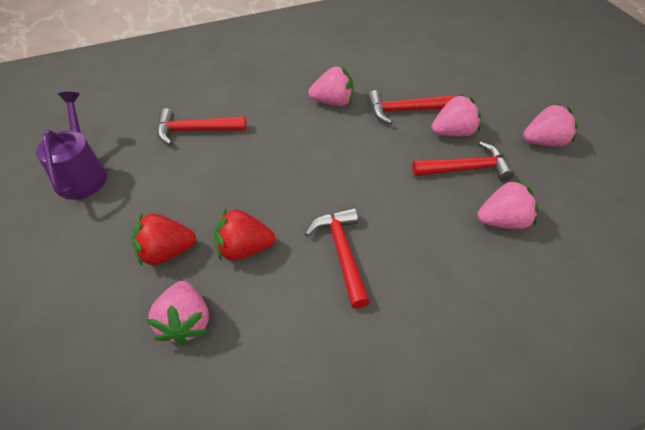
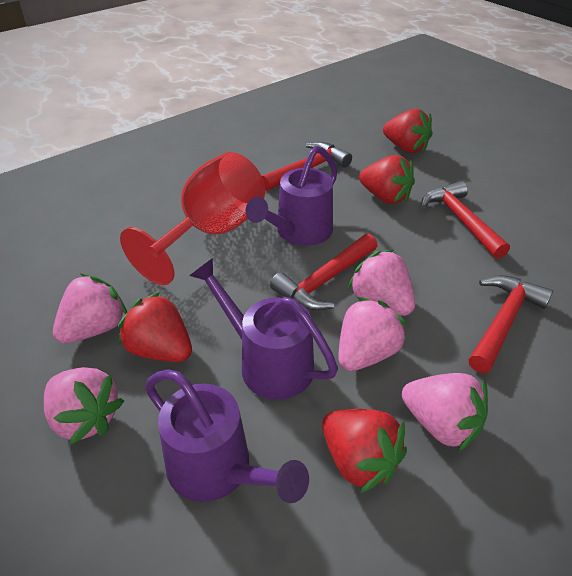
purple watering can: [36,92,107,200] = 1 -> [145,370,309,503] [189,258,338,400] [246,146,338,246] = 3
red goblet: none = 0 -> [120,152,265,285] = 1
red strawberry: [132,213,196,266] [214,208,275,261] = 2 -> [118,292,192,362] [322,409,407,493] [359,155,415,204] [383,109,433,153] = 4

